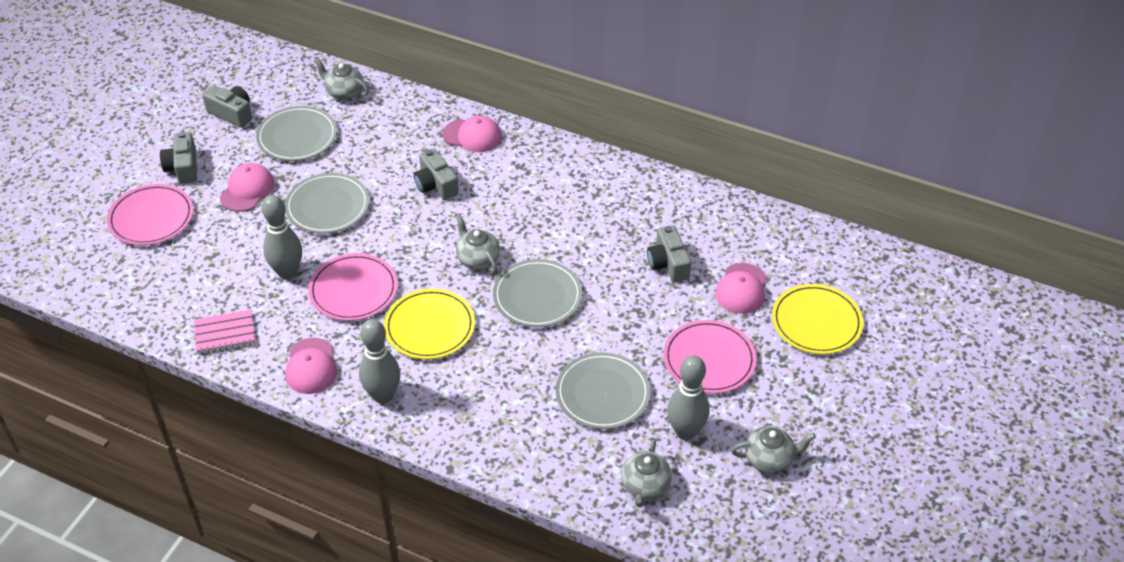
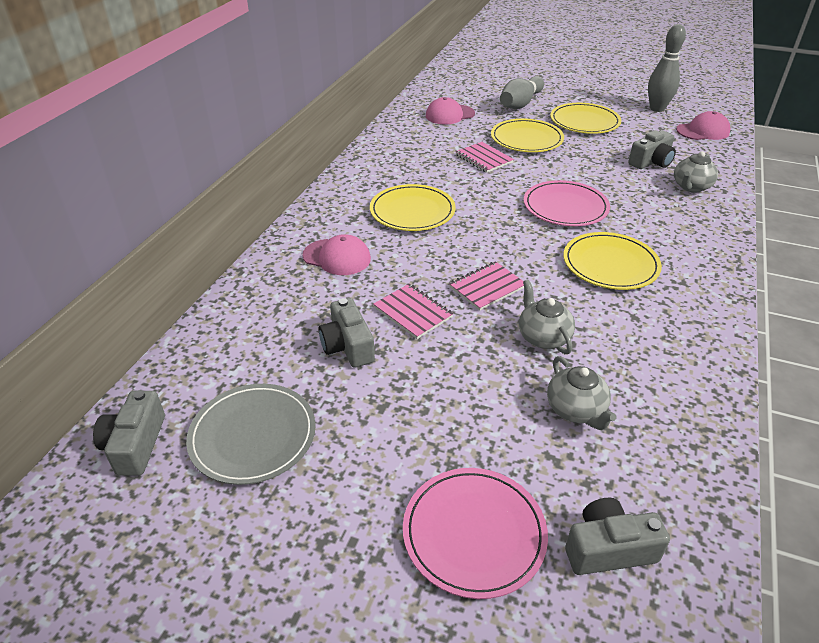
grey bowling pin: [262,195,302,279] [359,319,401,404] [667,355,710,440] = 3 -> [500,76,544,109] [648,24,686,112] = 2
grey plate: [256,106,337,161] [285,173,369,234] [493,259,582,327] [556,352,650,429] = 4 -> [186,384,316,485] = 1
grey teapot: [314,58,369,100] [456,215,500,272] [621,440,672,507] [731,426,816,473] = 4 -> [519,280,575,354] [547,356,617,430] [674,151,718,192] = 3
pink cap: [220,163,274,212] [285,338,337,394] [443,116,502,152] [715,263,767,314] = 4 -> [302,234,371,275] [426,97,475,125] [676,111,731,140] = 3
pink notebook: [194,310,255,355] = 1 -> [373,284,453,339] [449,261,524,311] [455,142,514,173] = 3
pink plate: [107,184,193,245] [308,253,398,321] [663,320,757,394] = 3 -> [403,468,548,599] [524,180,610,226] = 2
yellow plate: [384,289,475,359] [772,284,863,354] = 2 -> [370,184,455,231] [491,119,564,152] [550,103,621,134] [563,232,662,290] = 4

